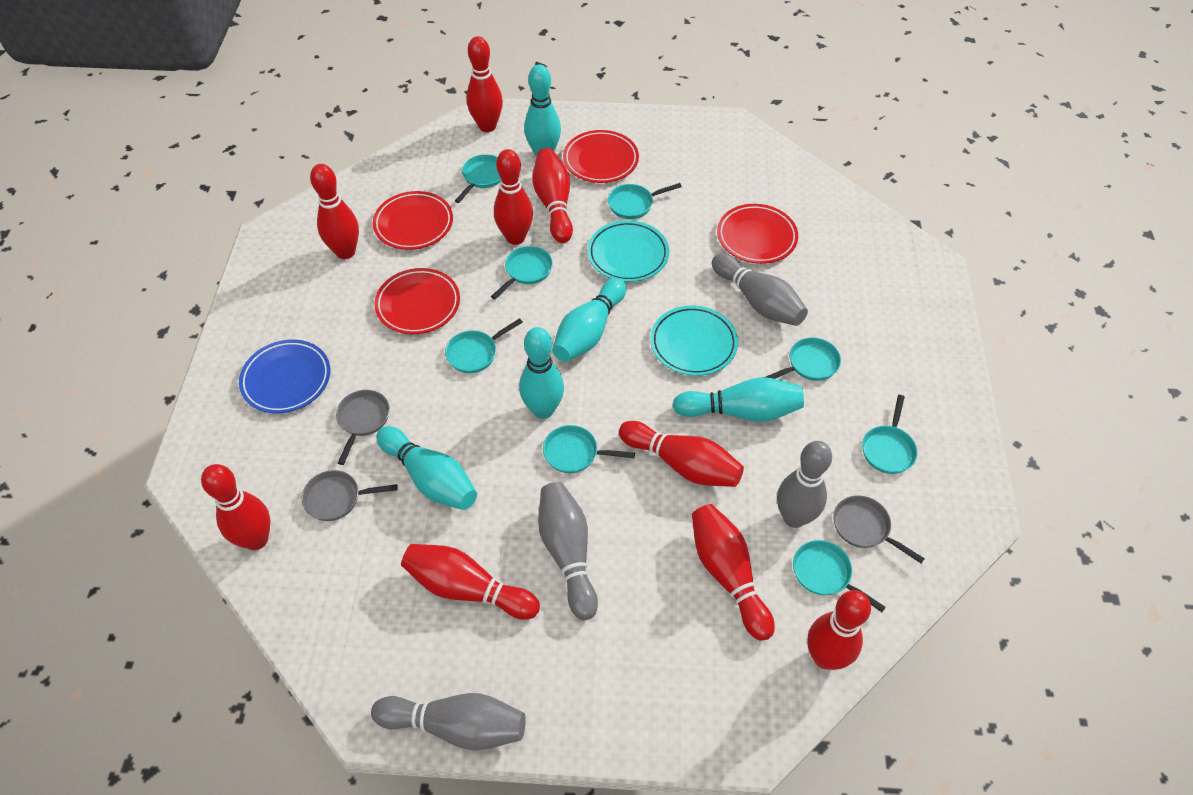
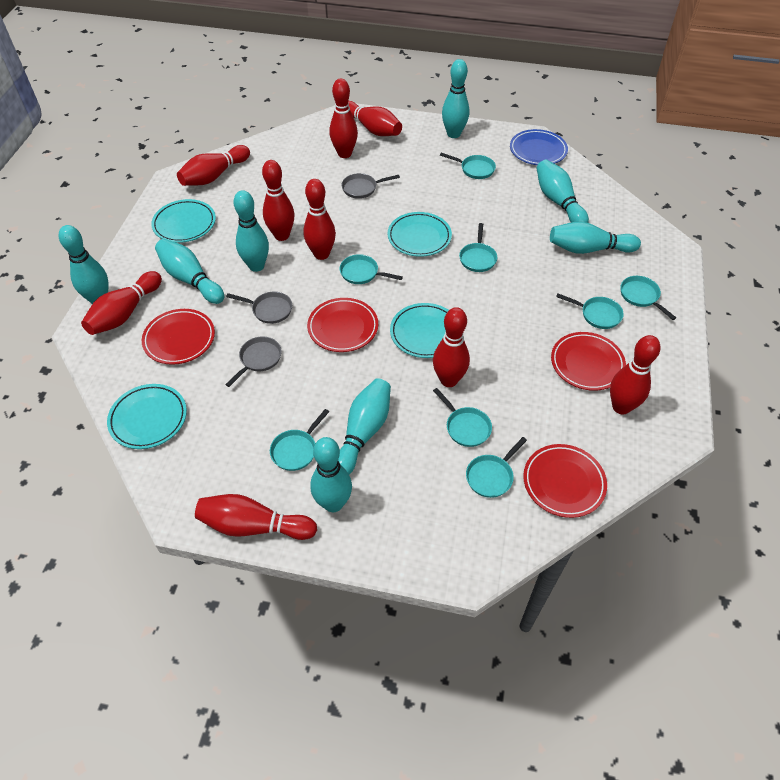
grey bowling pin: [371,693,526,750] [538,482,598,620] [712,253,808,326] [777,441,832,528] = 4 -> none = 0
turquoise bowling pin: [376,426,477,510] [519,327,564,419] [524,65,561,156] [552,278,627,362] [673,377,804,422] = 5 -> [59,225,108,304] [155,239,224,304] [234,190,269,272] [310,437,352,512] [338,378,391,475] [442,59,469,138] [537,160,589,223] [550,222,641,254] = 8
turquoise plate: [587,220,669,282] [650,305,738,376] = 2 -> [107,384,187,449] [151,199,216,243] [387,212,452,257] [390,303,449,358] = 4

